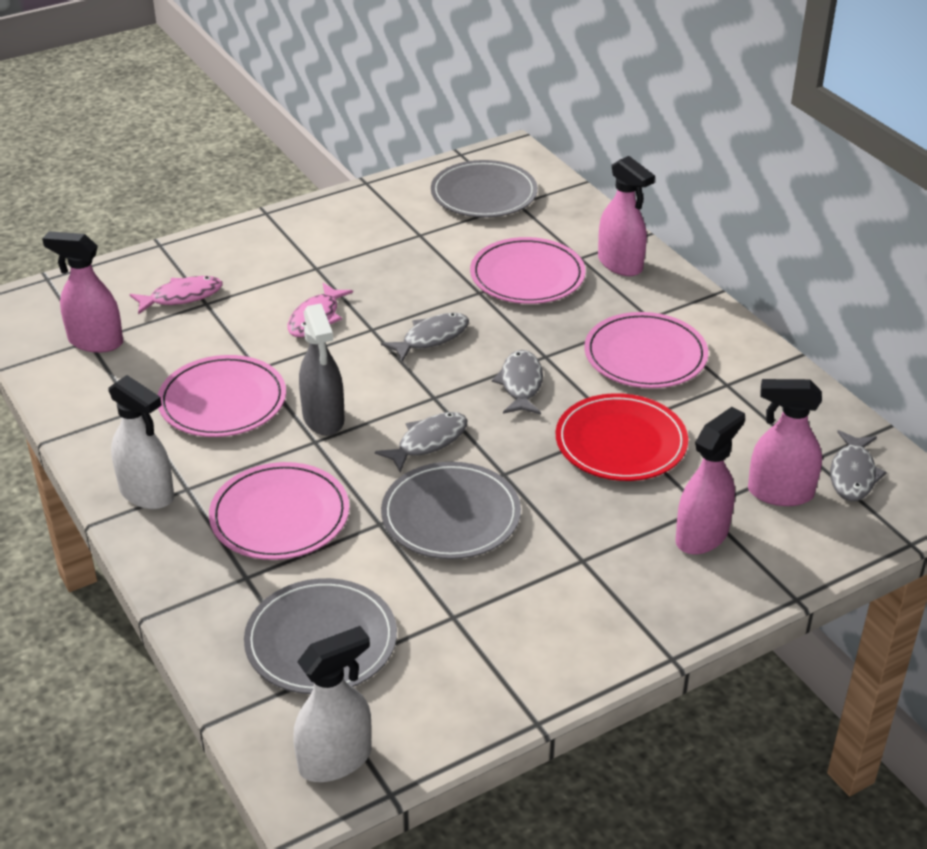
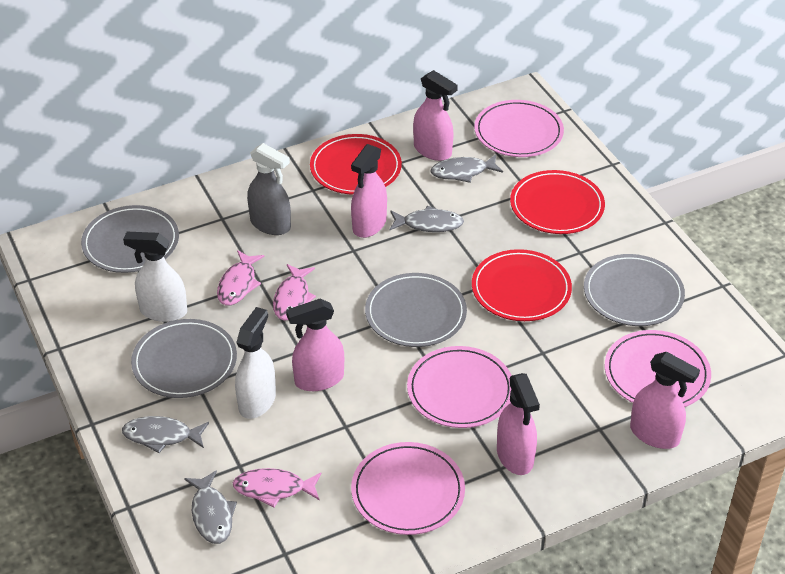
grey plate: [244,578,397,694] [381,462,521,559] [431,160,538,218] = 3 -> [81,205,179,273] [131,319,237,398] [365,273,467,347] [584,254,685,326] = 4
pink fish: [129,276,222,315] [287,283,353,337] = 2 -> [217,250,265,305] [233,468,322,507] [273,264,316,321] = 3
pink spray bottle: [42,231,123,353] [598,156,655,276] [675,407,745,555] [748,379,822,506] = 4 -> [286,298,344,391] [351,144,387,238] [413,70,458,161] [497,373,540,475] [630,352,700,449] = 5
red plate: [556,393,688,481] = 1 -> [310,134,402,195] [472,249,572,321] [510,170,605,234] = 3

